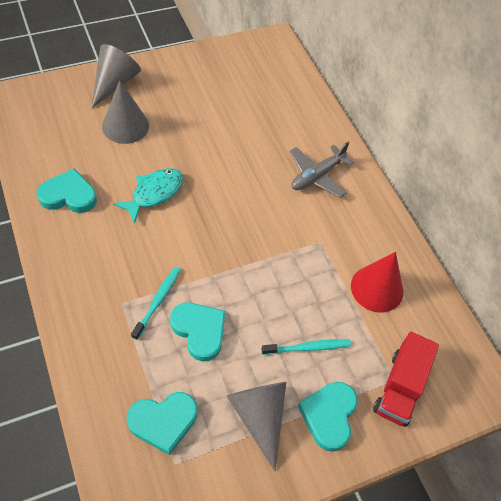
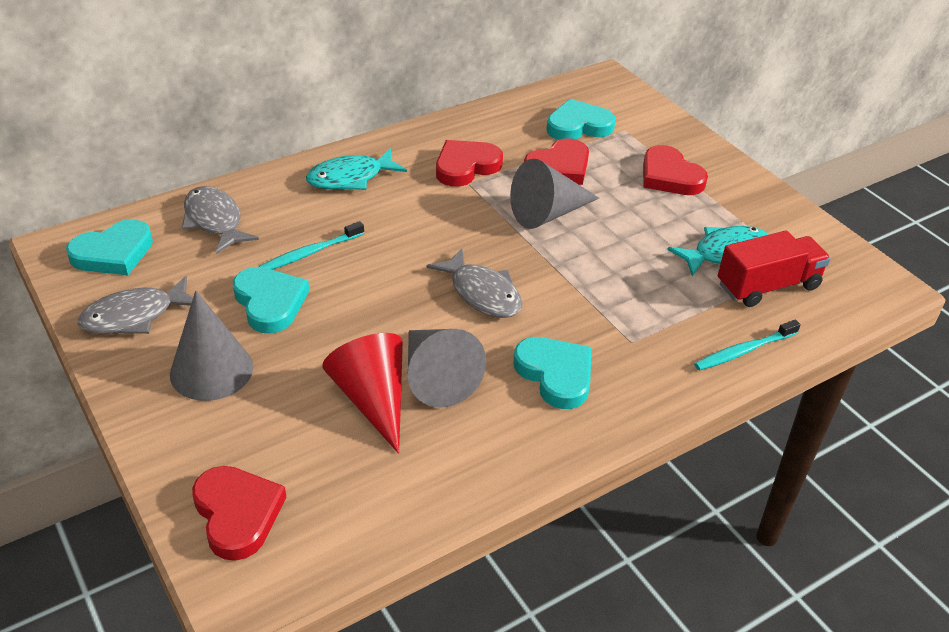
grey fish: none = 0 -> [78,276,193,334] [182,186,259,254] [426,248,522,318] = 3
grey plane: [289,141,354,198] = 1 -> none = 0
red heart: none = 0 -> [192,466,286,561] [436,140,503,187] [524,139,589,185] [643,145,708,195] = 4
turquoise fish: [113,168,183,224] = 1 -> [306,148,407,190] [667,226,768,276] = 2

